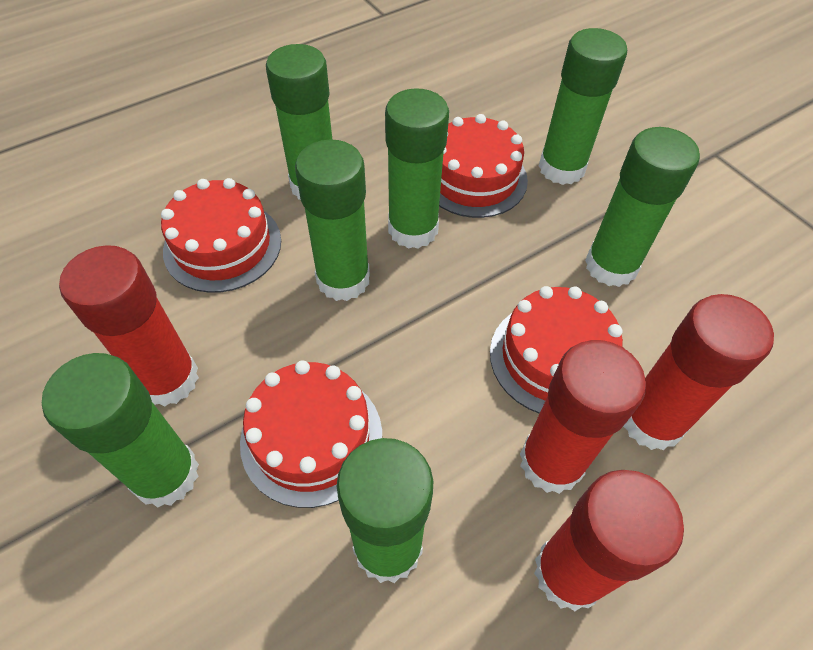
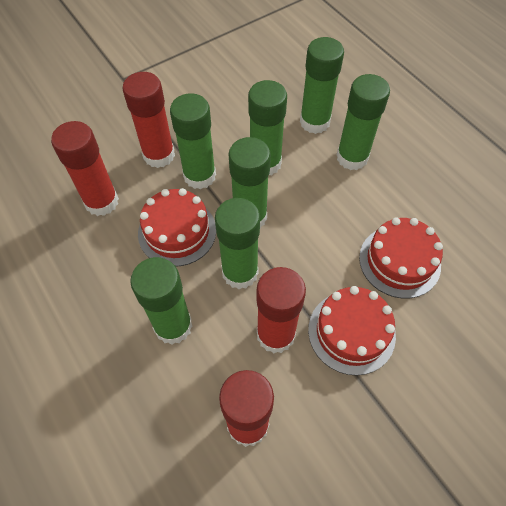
red cake: [161,178,281,293] [240,360,382,508] [439,114,528,218] [490,286,623,414] = 4 -> [138,188,216,266] [308,286,396,375] [359,217,443,298] = 3

